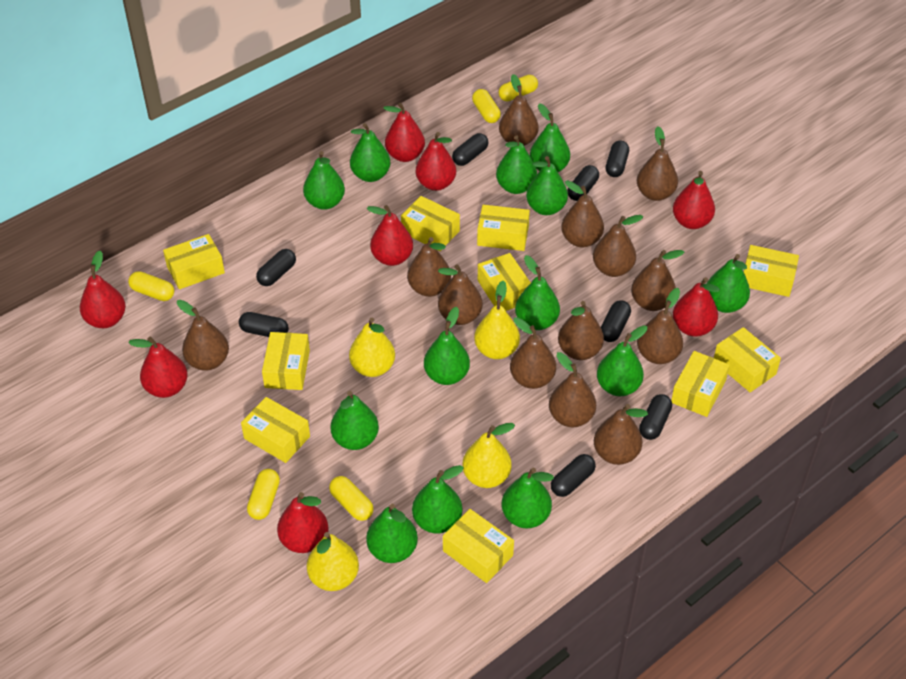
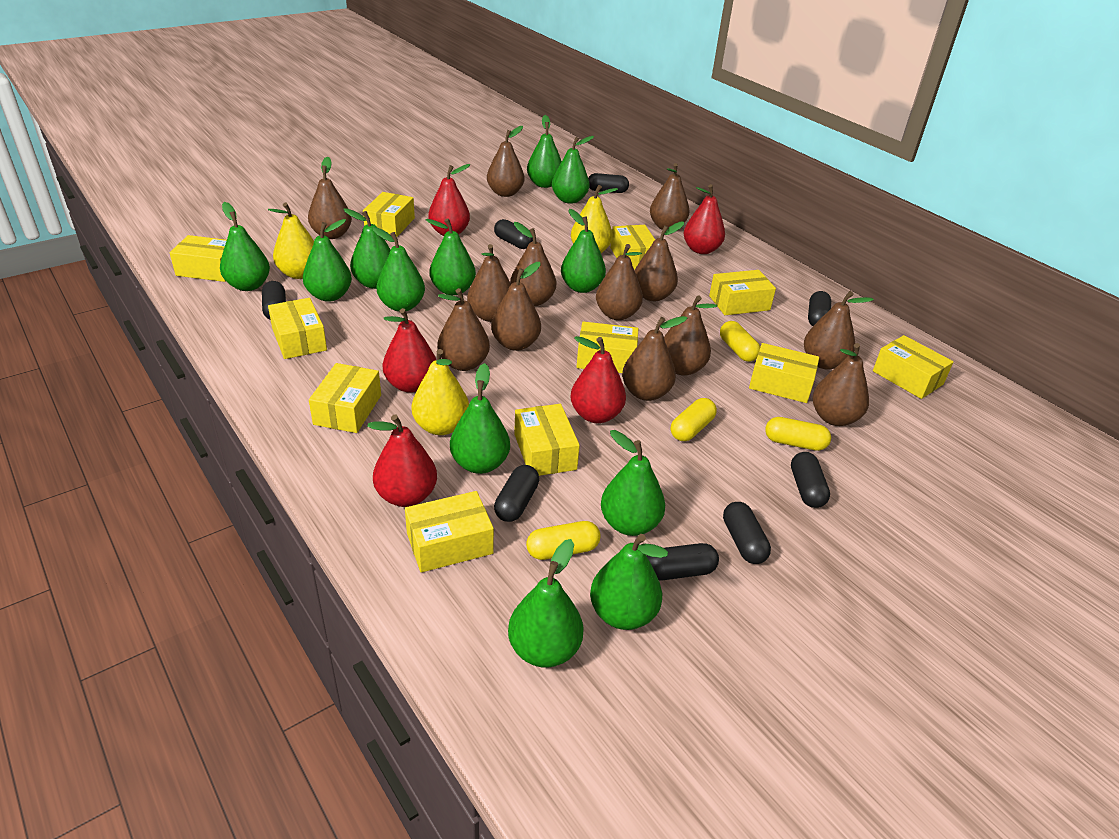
green pear: [303,151,345,210] [330,391,379,450] [350,123,390,182] [366,504,418,563] [412,465,464,533] [424,307,470,385] [496,135,537,194] [502,468,554,529] [515,255,560,330] [526,156,568,215] [530,103,570,172] [597,325,647,396] [707,254,750,313] = 13 -> [220,202,270,291] [303,219,352,302] [343,208,391,289] [373,227,425,312] [426,218,476,296] [450,363,510,474] [508,539,584,668] [527,115,562,188] [552,136,594,204] [561,209,606,293] [590,534,668,630] [601,430,665,536] = 12
red pear: [80,251,126,328] [128,337,188,398] [277,492,329,553] [367,205,413,266] [383,103,425,162] [416,132,456,191] [673,171,715,229] [673,277,720,337] = 8 -> [367,414,437,507] [383,308,436,393] [428,164,470,236] [571,336,626,423] [684,184,725,254] = 5
yellow box: [163,234,225,289] [241,397,310,463] [262,332,310,390] [401,196,460,251] [443,509,514,583] [477,205,530,251] [478,253,531,311] [671,351,730,417] [714,327,781,392] [744,245,799,297] = 10 -> [170,235,227,282] [268,298,327,359] [309,363,381,433] [363,192,415,237] [405,491,494,572] [514,404,580,476] [577,322,639,373] [610,225,655,270] [709,270,776,315] [749,343,819,403] [873,335,954,399] = 11
yellow capsule: [128,271,174,301] [247,469,280,520] [329,476,374,521] [472,89,501,123] [499,75,538,102] = 5 -> [526,521,601,560] [671,398,717,441] [720,321,760,362] [765,417,831,451] = 4
yellow pear: [307,532,359,591] [349,318,395,377] [462,423,515,488] [474,281,520,359] = 4 -> [268,203,314,279] [412,349,469,435] [571,185,618,253] = 3

